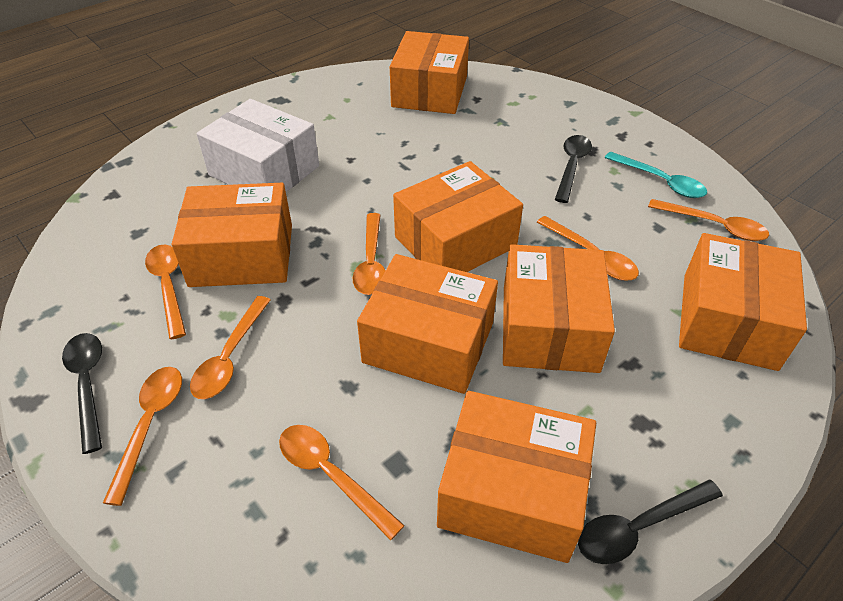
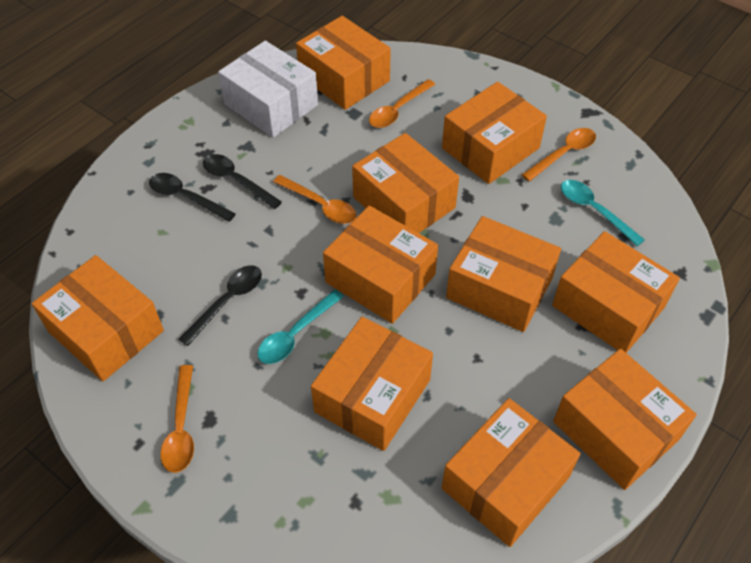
orange box: [172,183,292,287] [357,254,498,394] [390,31,469,114] [393,161,523,272] [437,391,596,563] [503,244,615,373] [679,233,807,371] = 7 -> [32,255,164,381] [296,16,391,110] [311,316,433,451] [323,205,438,324] [352,133,459,233] [442,82,547,184] [442,398,581,547] [446,216,561,332] [552,231,680,353] [553,349,697,490] = 10
orange spoon: [103,367,182,506] [145,245,186,339] [190,296,270,399] [279,425,405,540] [352,213,385,295] [537,216,639,281] [648,199,769,241] = 7 -> [160,365,194,473] [273,175,356,224] [369,79,435,128] [522,128,596,182] = 4
turquoise spoon: [605,152,707,198] = 1 -> [257,290,344,364] [561,180,645,246] = 2

